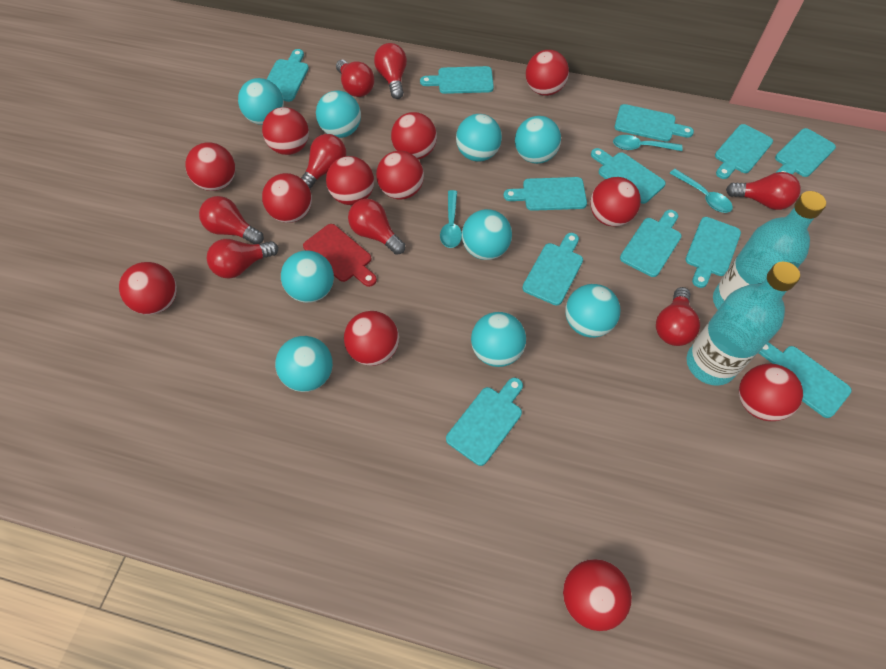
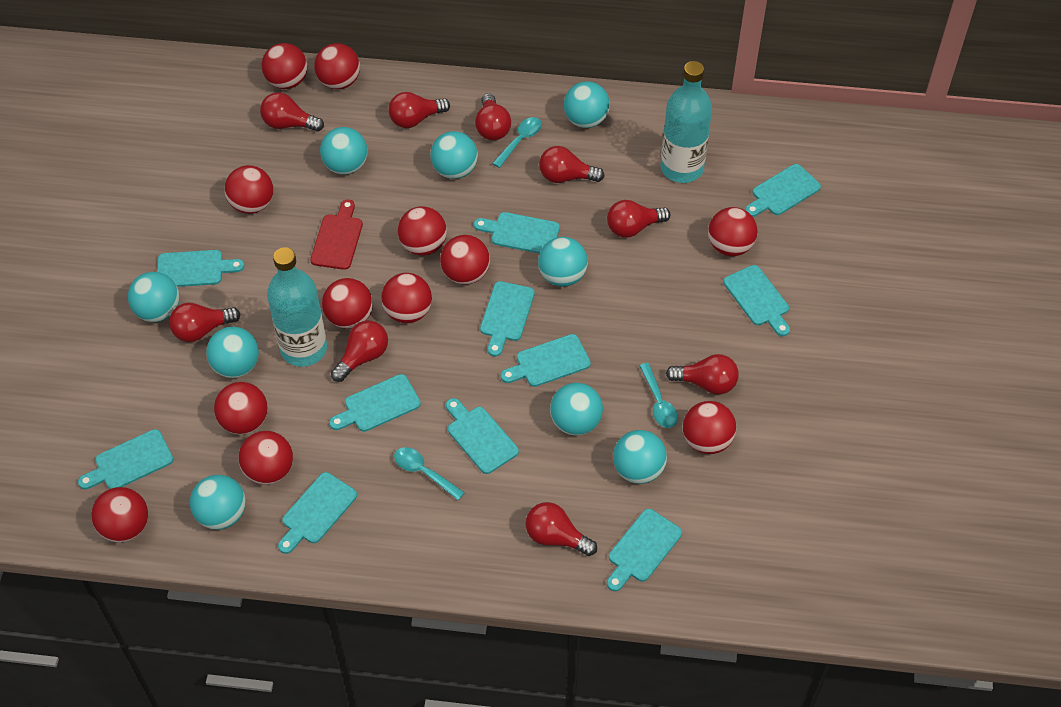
red light bulb: [199,196,264,244] [206,239,278,279] [301,134,346,189] [336,60,375,97] [348,199,405,255] [374,43,407,99] [656,287,700,346] [726,172,801,210] = 8 -> [169,303,240,342] [260,93,324,132] [331,321,388,382] [389,92,450,128] [475,93,511,140] [526,502,597,556] [539,146,605,183] [607,200,671,238] [666,354,739,394] = 9
turquoise cutting board: [267,49,309,102] [420,66,494,94] [446,378,523,466] [504,177,587,211] [522,233,583,305] [591,148,666,204] [615,104,694,142] [620,210,682,277] [685,217,741,288] [715,124,773,179] [759,342,852,418] [775,128,836,177] = 12 -> [78,429,174,489] [157,250,244,287] [278,472,357,554] [329,374,421,432] [446,398,519,474] [474,212,560,254] [480,281,535,356] [501,334,591,387] [607,509,682,591] [723,265,790,336] [745,164,821,217] = 11

